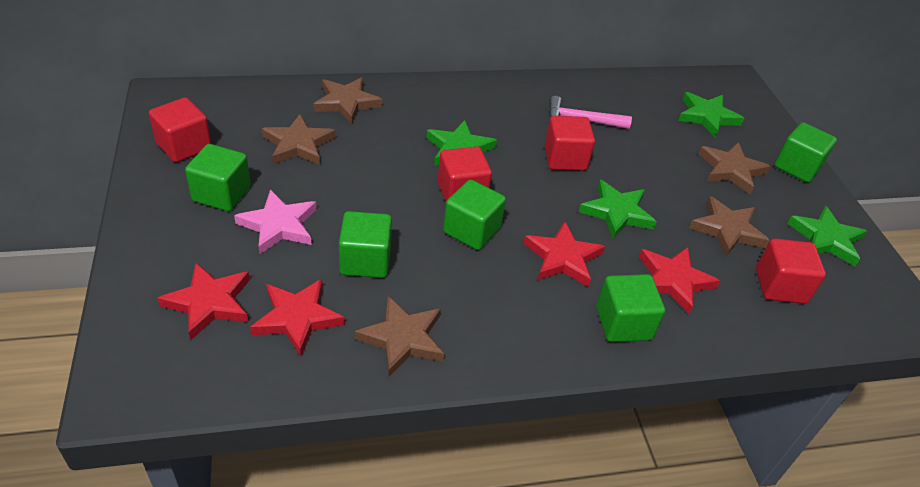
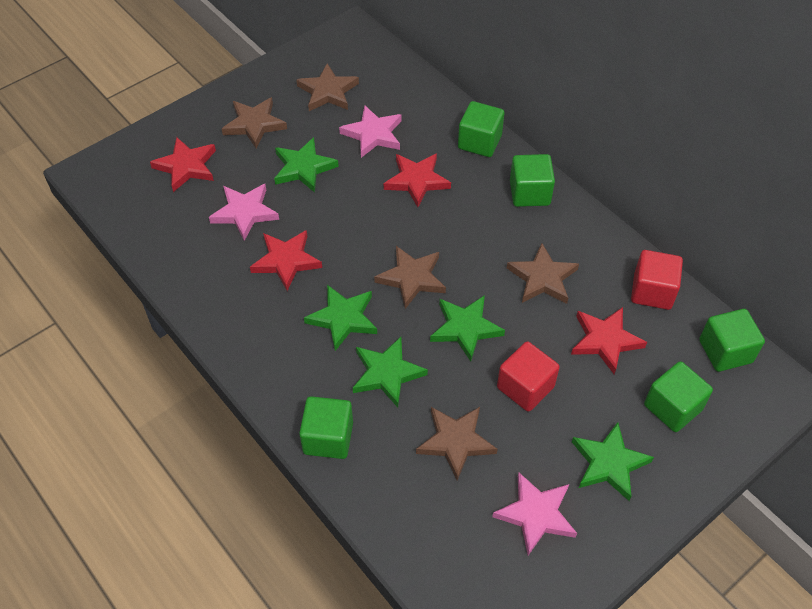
green star: [426,120,497,166] [579,180,657,239] [678,92,744,137] [787,206,867,266] = 4 -> [274,137,339,193] [304,285,377,351] [353,337,428,407] [430,295,505,362] [572,422,654,501] = 5
pink hammer: [549,96,632,129] = 1 -> none = 0
pink star: [234,189,317,254] = 1 -> [209,184,279,241] [339,105,402,158] [492,473,577,555] = 3
red cube: [149,97,211,162] [438,146,492,202] [544,116,595,171] [756,238,826,304] = 4 -> [497,342,560,412] [631,250,683,310] = 2

